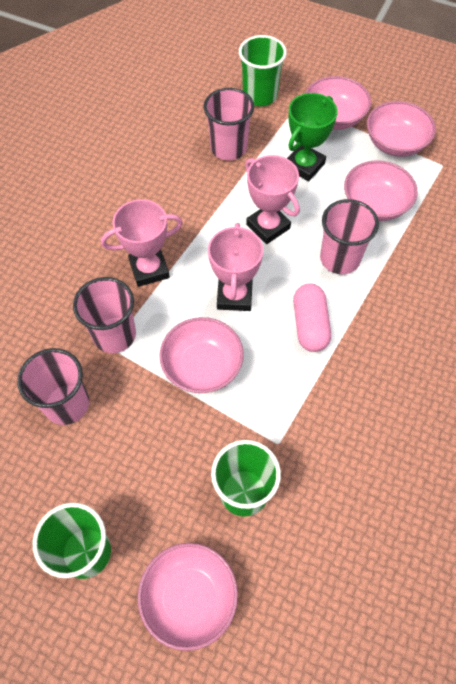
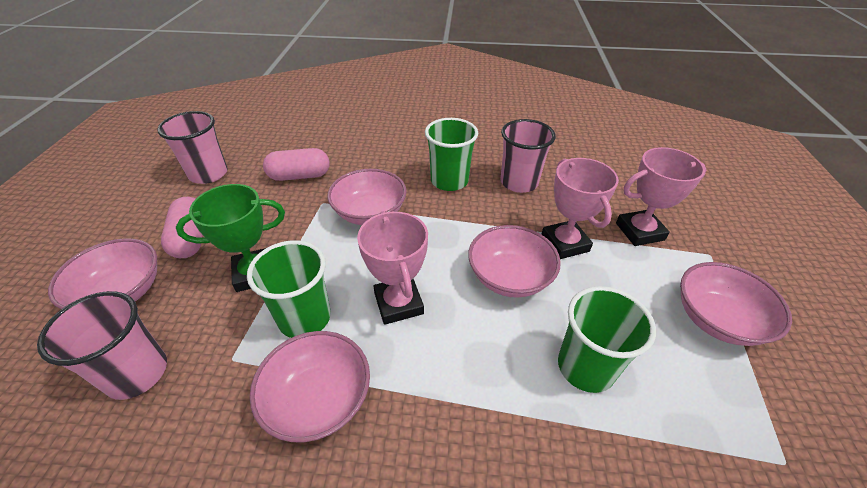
pink capsule: [293,283,331,352] = 1 -> [161,197,203,258] [263,148,330,181] = 2
pink cup: [17,348,89,425] [73,277,136,353] [203,88,254,161] [320,199,379,274] = 4 -> [37,291,167,400] [157,111,228,184] [500,119,556,193] = 3

